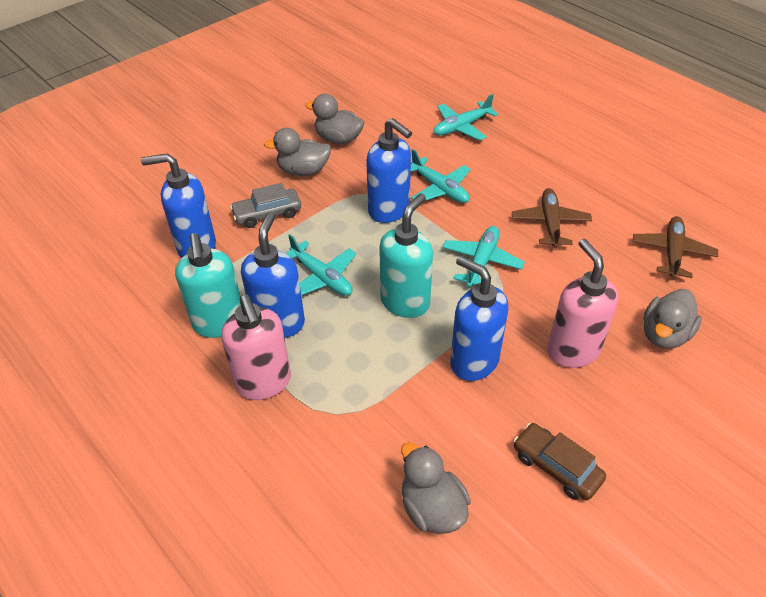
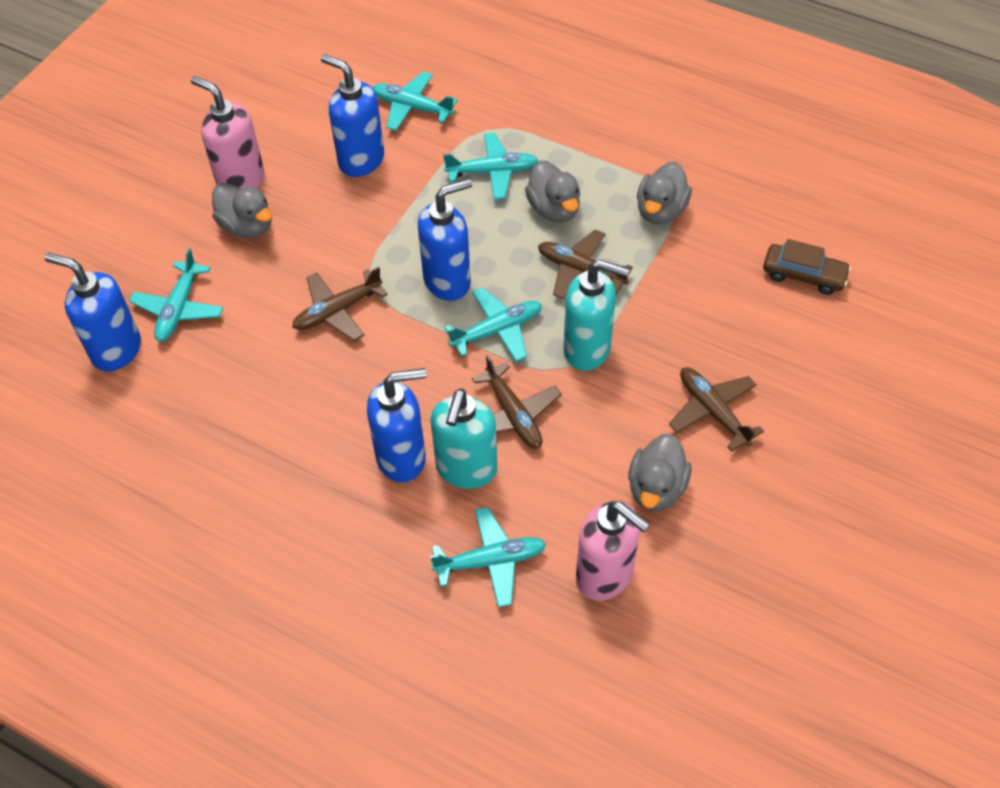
brown plane: [512,188,592,248] [632,216,718,279] = 2 -> [292,266,388,341] [472,355,562,449] [538,229,633,299] [669,367,764,452] = 4
grey car: [230,183,301,228] = 1 -> none = 0
turquoise plane: [285,234,356,296] [411,149,471,203] [434,94,498,141] [442,226,525,287] = 4 -> [129,248,223,342] [372,72,458,131] [430,507,546,607] [443,133,539,199] [444,287,542,362] = 5

